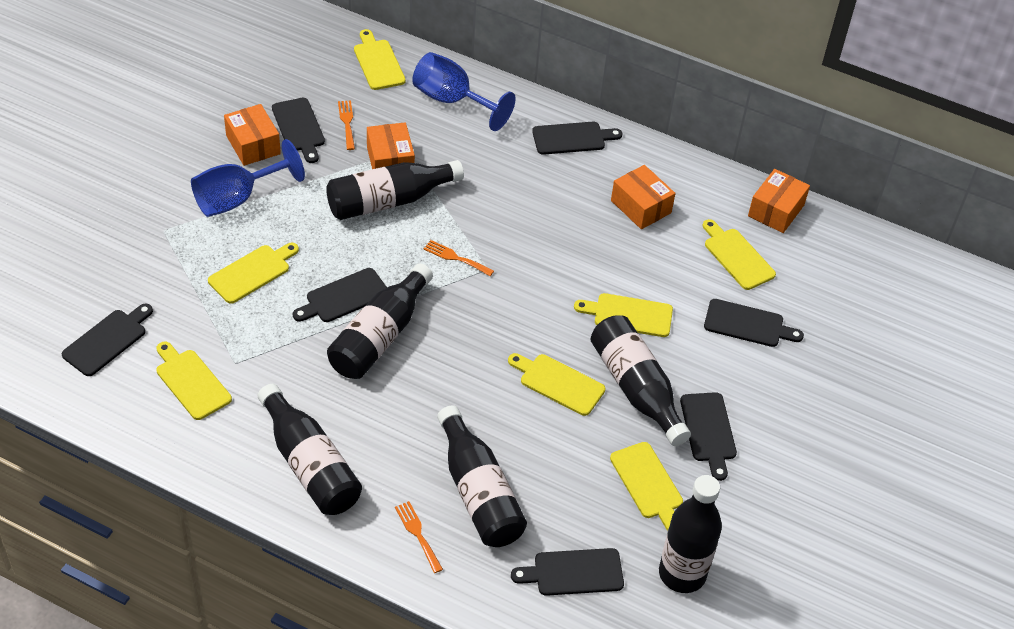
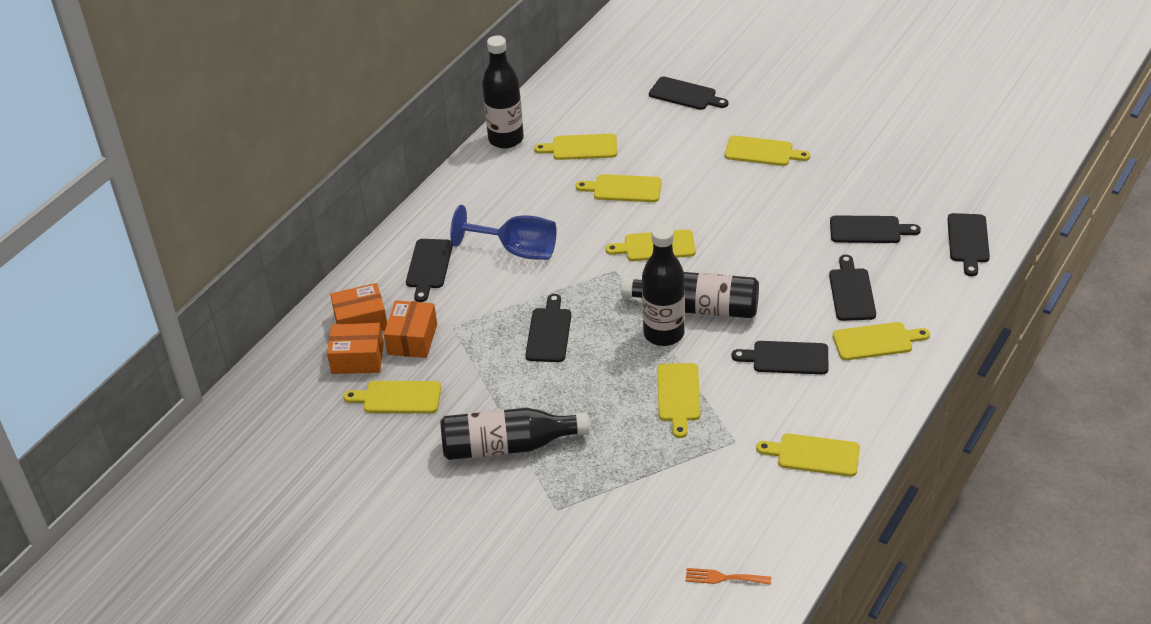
black bottle: [257,384,362,515] [326,160,464,220] [327,263,433,379] [437,405,527,547] [591,315,691,446] [659,475,722,593] = 6 -> [440,408,590,460] [482,35,524,149] [621,272,759,318] [642,225,685,346] = 4
blue goblet: [191,139,305,217] [412,52,516,131] = 2 -> [450,205,557,260] = 1
orange box: [224,104,281,166] [367,122,415,169] [611,165,676,229] [748,169,810,233] = 4 -> [327,323,384,374] [330,283,387,331] [384,300,437,358] = 3
orange fork: [338,100,355,150] [395,501,443,573] [424,240,494,276] = 3 -> [685,568,771,585] = 1
yellow cutting board: [156,342,232,420] [208,243,299,304] [354,29,406,90] [508,353,605,416] [574,293,673,337] [610,442,683,531] [703,219,776,290] = 7 -> [343,381,441,413] [534,134,617,160] [575,174,662,202] [605,229,696,261] [657,363,700,438] [725,136,810,166] [756,434,860,477] [833,322,930,360] = 8

